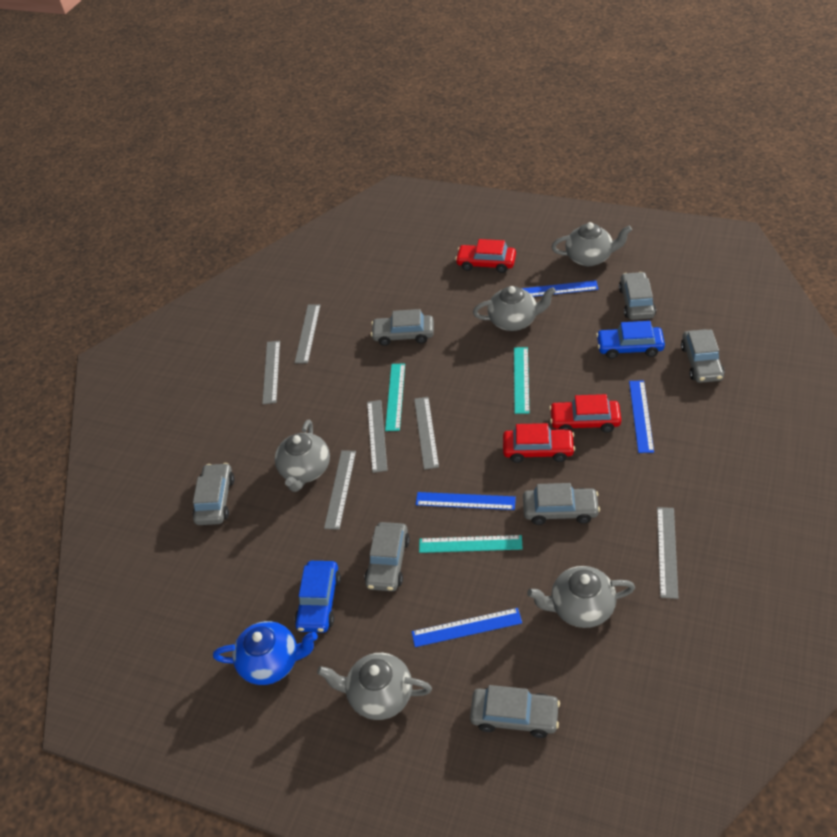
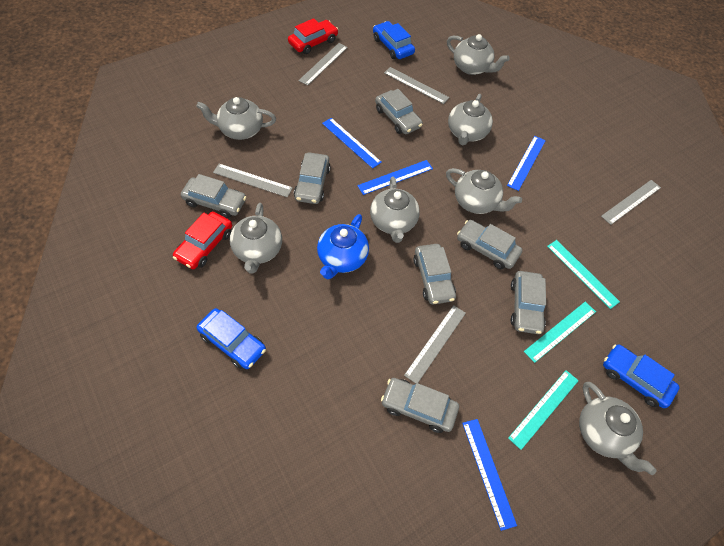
blue car: [295,561,341,633] [596,321,665,359] = 2 -> [196,308,266,369] [373,21,415,59] [603,344,680,408] = 3
grey ruler: [262,341,280,404] [295,304,320,363] [324,450,356,530] [367,400,388,473] [414,397,439,470] [657,507,678,599] = 6 -> [213,164,293,197] [298,43,348,86] [384,67,449,104] [404,305,466,383] [601,180,661,225] = 5
grey teapot: [275,420,330,492] [317,653,432,720] [473,286,556,331] [527,566,635,628] [551,222,632,266] = 5 -> [196,97,276,140] [230,203,282,274] [370,177,420,243] [446,168,522,214] [447,34,510,75] [448,94,493,145] [579,382,657,475] = 7
red car: [455,239,516,273] [503,423,575,463] [549,394,621,433] = 3 -> [173,211,232,269] [288,18,338,54] = 2

